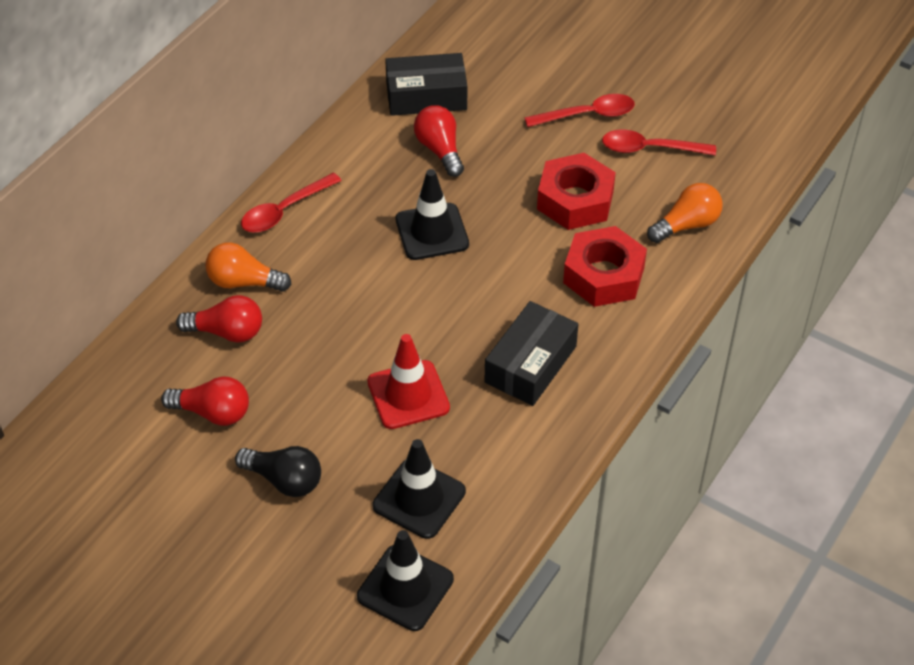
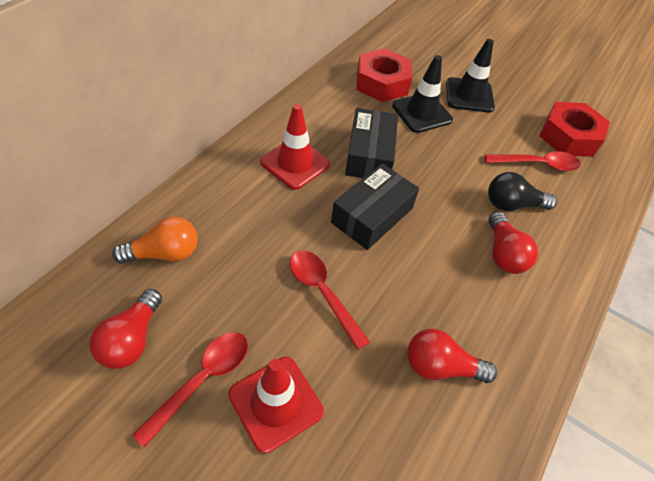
black traffic cone: [357,530,454,631] [372,439,466,539] [395,169,469,260] = 3 -> [392,55,453,133] [446,39,495,113] = 2
orange light bulb: [205,242,292,292] [647,183,723,243] = 2 -> [112,217,198,264] = 1
red traffic cone: [367,334,450,429] = 1 -> [228,357,324,454] [260,104,330,190] = 2

